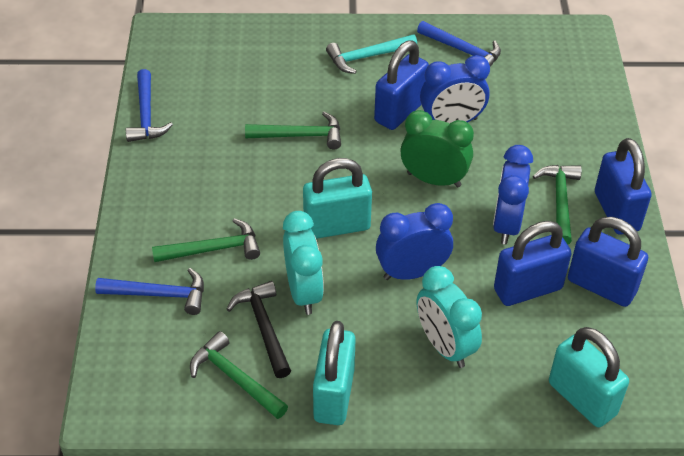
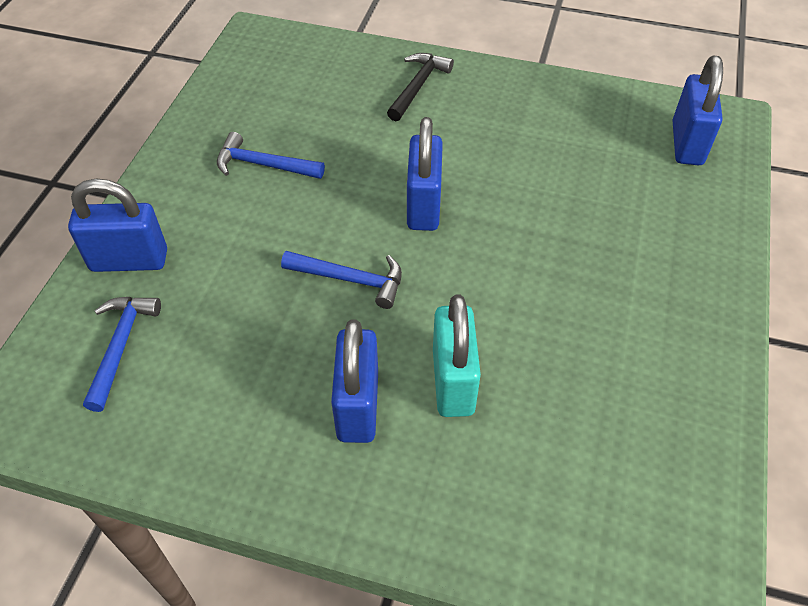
blue clock: [376,203,453,280] [420,55,490,123] [493,145,533,244] = 3 -> none = 0
green clock: [400,110,474,187] = 1 -> none = 0
green hammer: [152,218,260,262] [190,331,288,419] [245,112,341,149] [533,165,582,245] = 4 -> none = 0
turquoise clock: [283,211,324,315] [417,266,482,368] = 2 -> none = 0
turquoise hammer: [326,34,417,74] = 1 -> none = 0
turquoise padlock: [303,158,372,239] [313,321,356,425] [549,327,629,428] = 3 -> [433,294,481,417] = 1

